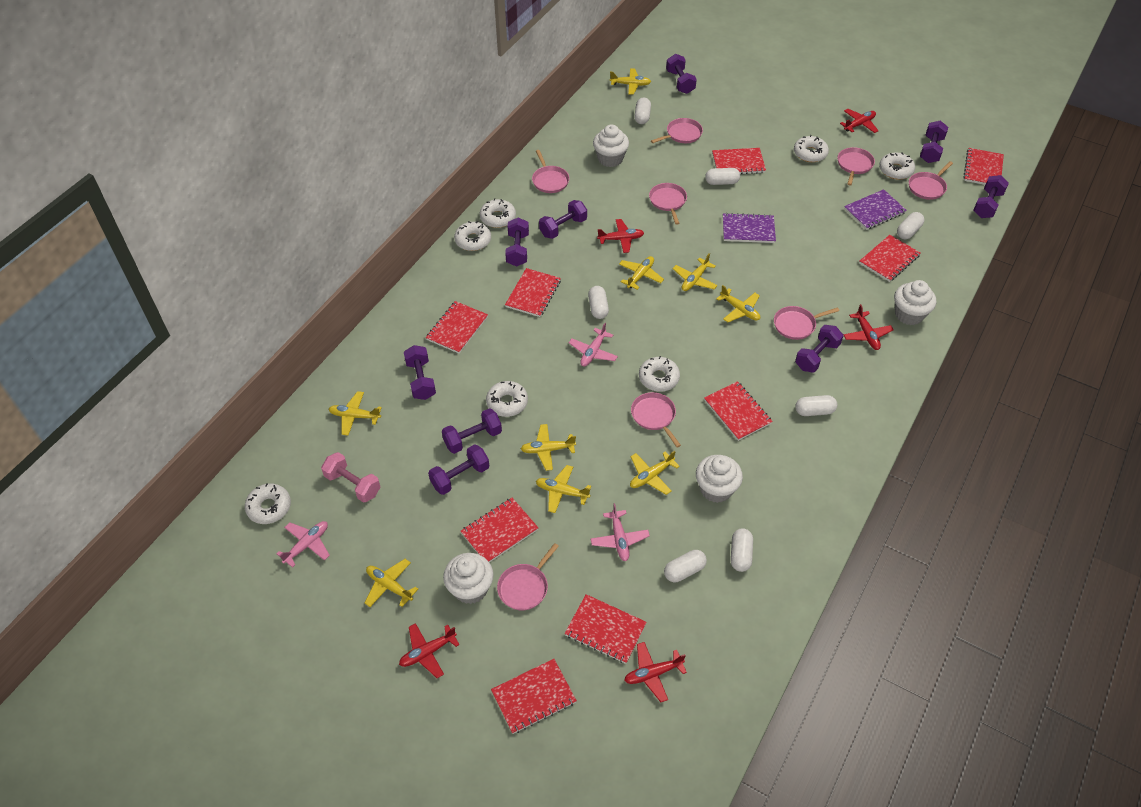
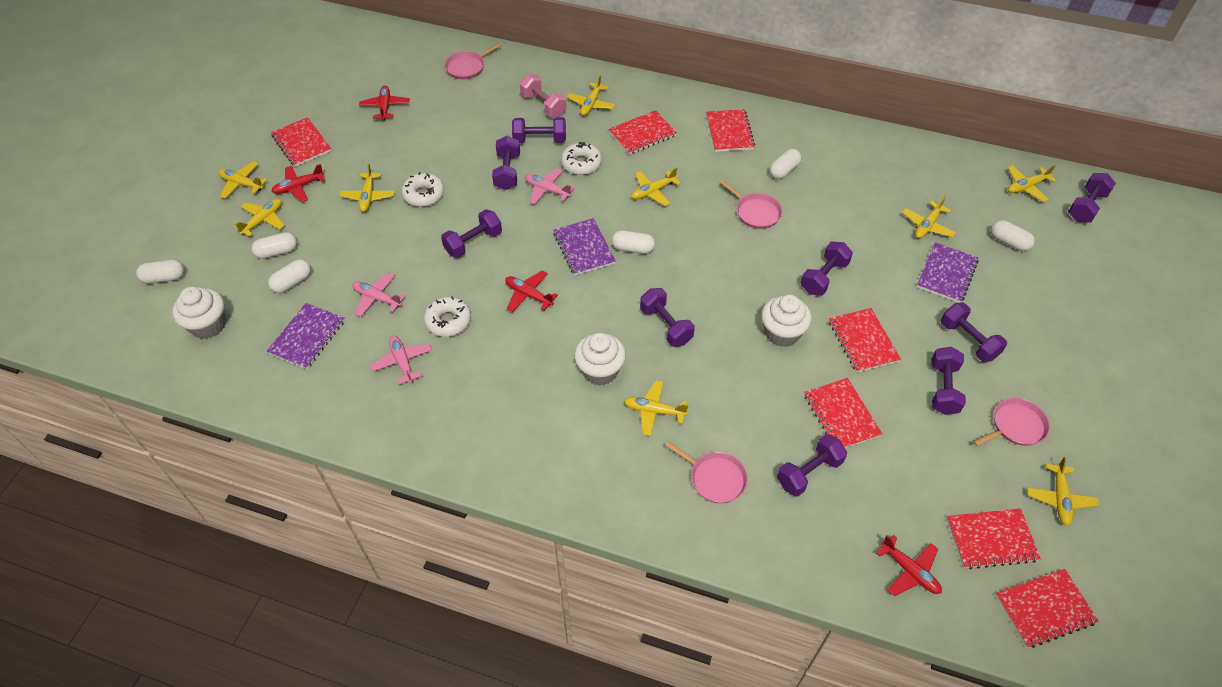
pink pan: [497,543,559,610] [532,150,569,193] [631,392,681,447] [649,183,687,225] [651,118,703,143] [774,306,839,340] [837,147,875,185] [909,161,953,200] = 8 -> [444,42,502,79] [665,441,748,503] [720,180,782,229] [973,398,1050,446] = 4
purple notebook: [723,213,776,243] [844,189,907,230] = 2 -> [267,303,345,369] [553,218,616,275] [917,242,978,303] = 3
red notebook: [426,301,488,354] [461,498,538,562] [491,659,577,734] [505,268,561,317] [565,594,647,664] [704,381,773,441] [712,148,766,174] [859,235,920,282] [963,148,1004,185] = 9 -> [271,117,332,167] [609,110,677,155] [706,109,755,152] [804,378,882,448] [829,308,901,372] [947,508,1041,569] [996,569,1098,648] = 7
red plane: [399,623,460,678] [597,219,644,253] [624,642,687,702] [840,109,879,133] [844,304,894,350] = 5 -> [271,164,325,202] [359,86,410,121] [505,271,558,312] [876,535,942,597] = 4
white capsule: [588,286,609,319] [634,97,651,124] [664,550,707,582] [705,168,740,185] [731,528,753,572] [795,395,837,416] [897,212,924,239] = 7 -> [136,260,184,284] [252,232,297,259] [268,259,311,293] [612,231,655,254] [769,149,802,179] [991,220,1035,251] = 6
white cupcake: [443,553,494,604] [593,125,629,167] [696,455,743,503] [894,280,936,325] = 4 -> [172,287,226,339] [574,333,626,386] [761,294,812,347] = 3
white donut: [245,483,291,524] [454,221,491,251] [480,198,516,228] [486,381,528,417] [639,356,680,392] [794,135,829,162] [879,152,915,180] = 7 -> [402,172,444,207] [424,296,471,337] [561,142,602,175] = 3

